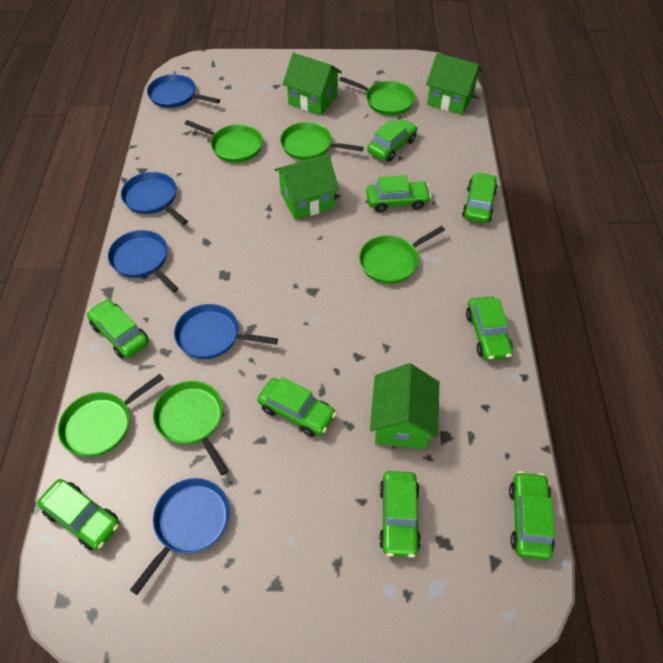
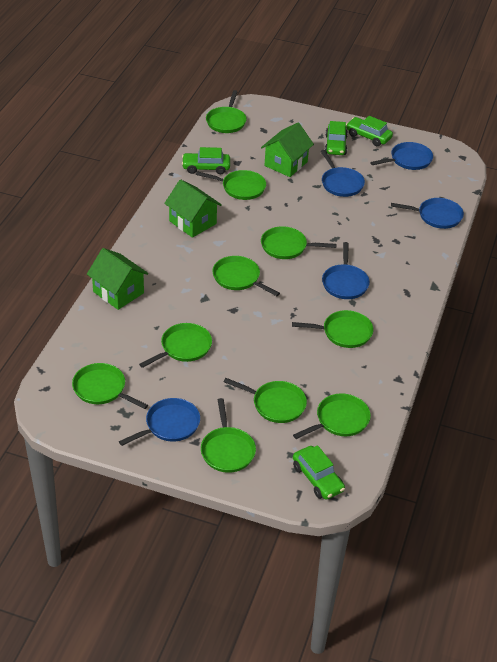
green car: [37,479,120,550] [87,299,149,358] [257,377,337,437] [366,175,431,212] [367,118,417,162] [379,471,421,558] [462,172,498,223] [466,296,513,360] [509,471,555,560] = 9 -> [182,147,230,174] [293,445,345,500] [325,121,348,155] [346,116,393,146] = 4
green house: [274,154,339,220] [283,53,342,115] [370,363,439,449] [426,53,482,115] = 4 -> [87,248,149,310] [164,179,222,238] [261,122,314,177] = 3
green pan: [58,374,164,457] [153,381,229,475] [185,120,263,163] [280,122,364,160] [339,76,415,116] [359,226,445,284] = 6 -> [72,363,148,409] [139,323,212,368] [196,170,266,200] [201,398,256,473] [206,90,247,133] [212,256,280,296] [224,378,307,423] [261,226,337,259] [292,310,373,348] [293,393,371,439] = 10

